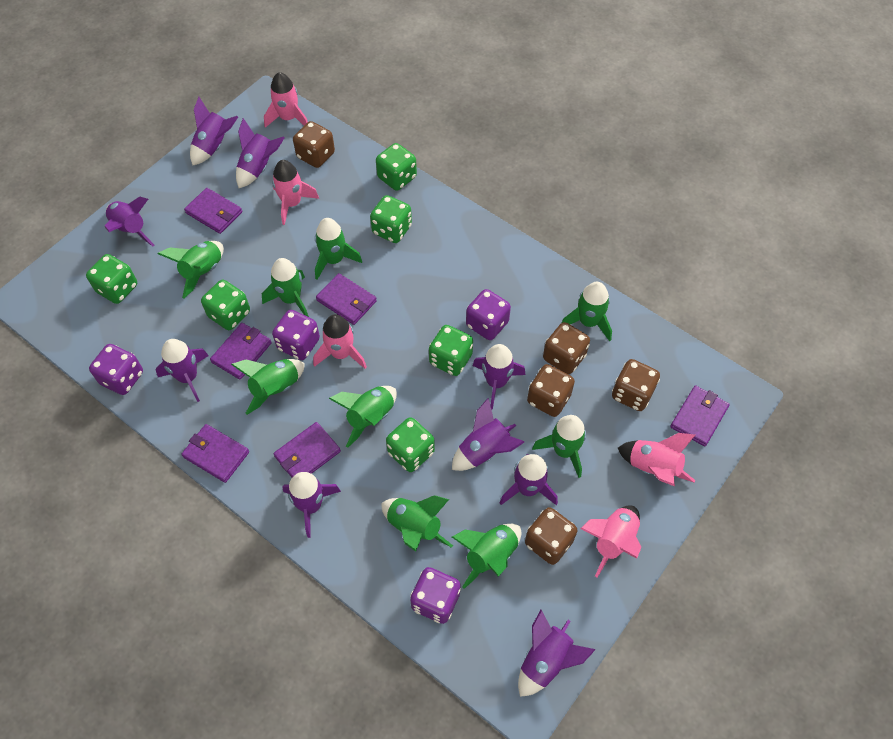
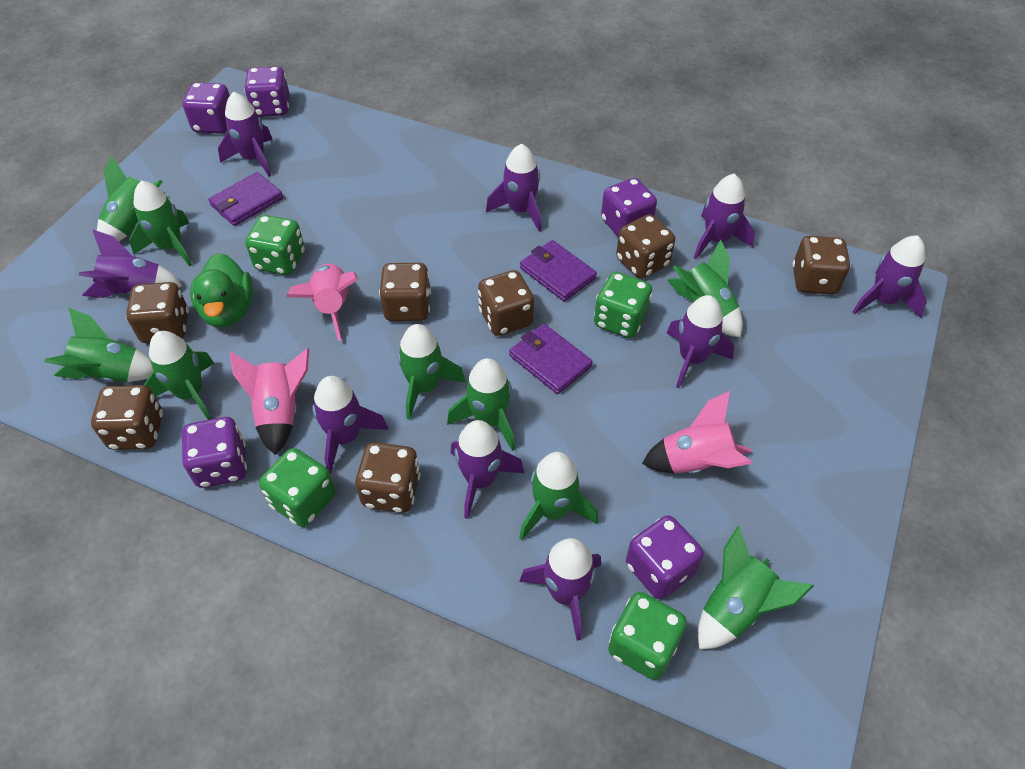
brown dice: [293,121,335,168] [525,507,578,565] [527,364,575,417] [543,322,590,374] [612,359,660,411] = 5 -> [91,385,163,450] [126,282,189,343] [355,442,420,513] [379,263,431,321] [478,270,534,336] [616,214,675,278] [792,236,851,295] = 7
green dice: [86,254,137,304] [201,280,250,330] [370,195,412,243] [376,143,417,191] [386,417,435,472] [429,325,473,376] = 6 -> [245,215,305,275] [259,448,336,527] [594,272,652,338] [608,592,687,680] = 4
green duck: none = 0 -> [190,253,253,327] = 1
pink rocket: [264,72,308,128] [272,160,319,225] [313,314,367,369] [580,505,641,577] [618,433,695,486] = 5 -> [229,348,309,455] [287,264,358,341] [642,391,752,474] = 3
purple dice: [89,344,143,395] [272,310,320,360] [410,567,461,624] [466,289,511,340] = 4 -> [182,417,247,488] [183,82,230,134] [244,66,290,117] [601,178,657,237] [626,515,704,599] = 5
purple wallet: [181,424,249,483] [184,188,242,234] [210,323,272,380] [273,422,341,478] [316,273,377,325] [670,385,730,446] = 6 -> [208,172,283,226] [509,324,593,394] [520,240,597,301] = 3

